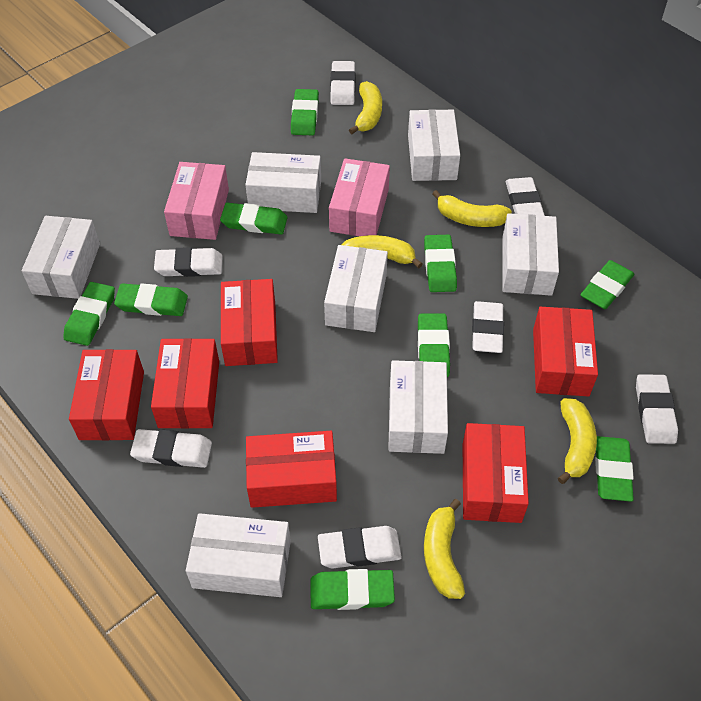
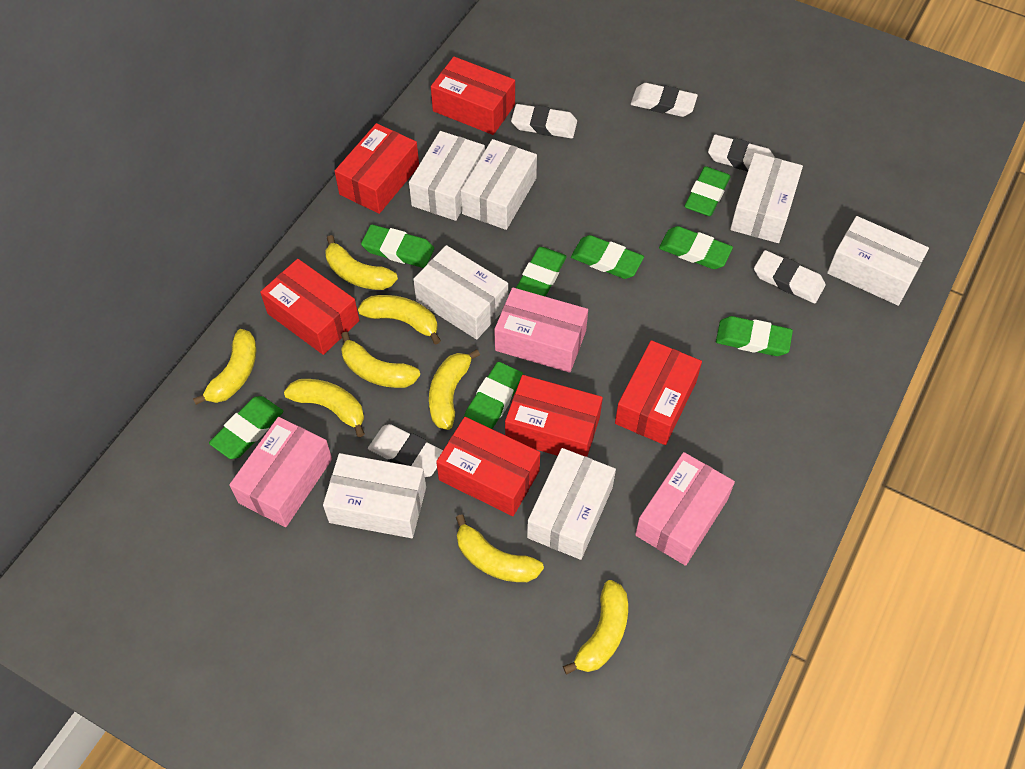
green eraser: [63,282,115,346] [114,283,188,316] [220,203,288,235] [291,89,319,135] [310,569,395,610] [418,313,450,377] [424,235,457,292] [580,260,634,309] [595,436,634,502] = 9 -> [209,396,283,459] [361,224,434,268] [464,362,523,429] [516,247,567,297] [571,235,644,279] [659,226,733,269] [684,166,730,216] [716,316,793,356] = 8
pink box: [164,162,229,240] [329,158,390,236] = 2 -> [229,417,332,527] [494,288,588,373] [635,452,735,566] = 3
white eraser: [130,429,212,468] [154,247,222,277] [318,526,402,568] [330,61,355,105] [472,301,504,353] [506,177,545,216] [636,374,678,444] = 7 -> [368,424,443,477] [511,104,577,138] [631,83,698,117] [708,135,775,171] [754,250,826,303] = 5
yellow banana: [341,235,422,268] [349,81,382,134] [424,499,465,599] [432,190,512,227] [558,398,597,484] = 5 -> [193,329,256,405] [284,379,365,437] [325,235,398,290] [341,332,420,388] [358,295,441,344] [429,349,480,430] [456,514,544,582] [563,580,628,674] = 8

